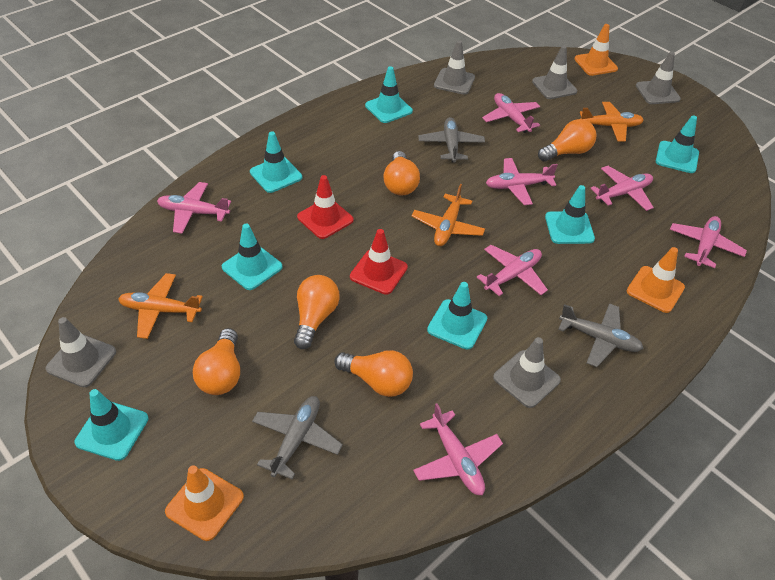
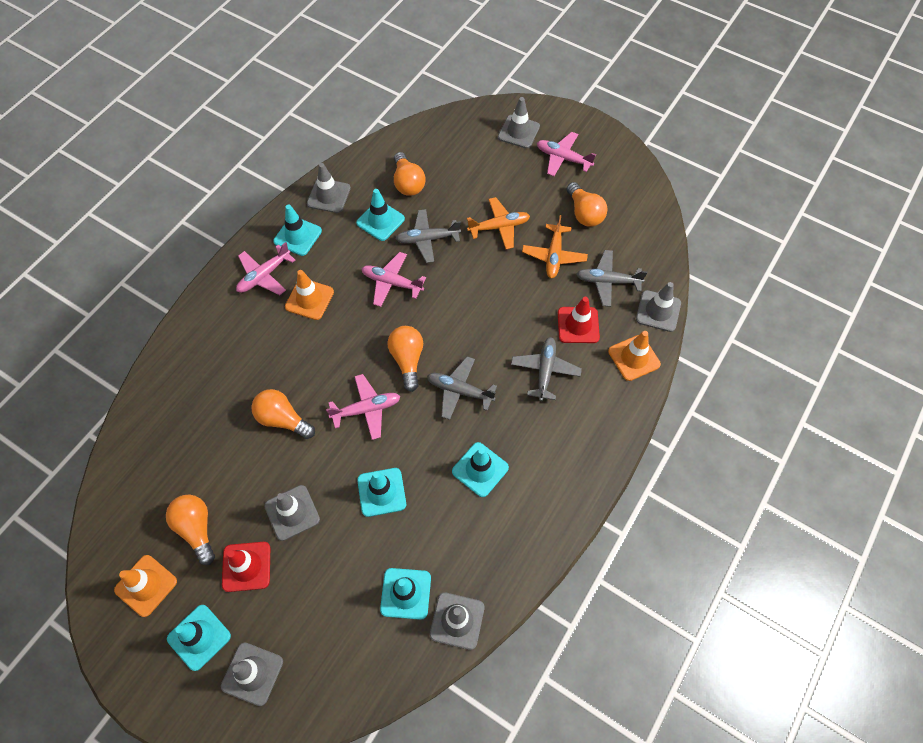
grey plane: [252,396,343,479] [418,117,485,163] [558,303,644,367] = 3 -> [395,209,461,263] [427,356,497,420] [511,337,582,401] [576,250,647,307] = 4
grey traffic cone: [46,317,116,387] [434,40,475,95] [493,337,561,408] [532,46,577,99] [636,52,681,104] = 5 -> [221,642,283,706] [264,485,320,541] [307,163,351,213] [430,592,485,650] [498,97,540,148] [636,282,681,332] = 6
orange plane: [118,273,203,339] [412,184,485,246] [580,102,644,141] = 3 -> [467,197,530,249] [522,215,588,278] = 2
pink plane: [157,182,231,234] [413,403,503,495] [477,245,548,296] [482,93,540,133] [486,158,558,205] [590,166,654,211] [670,216,747,268] = 7 -> [236,242,295,295] [326,374,401,440] [361,252,426,307] [537,132,596,176] = 4
turquoise traffic cone: [75,389,149,461] [222,224,283,290] [250,132,302,193] [365,66,413,123] [427,282,487,349] [545,185,595,244] [656,116,699,173] = 7 -> [167,605,231,671] [273,204,322,256] [356,189,405,241] [357,468,406,517] [380,568,431,620] [452,442,509,497] = 6

